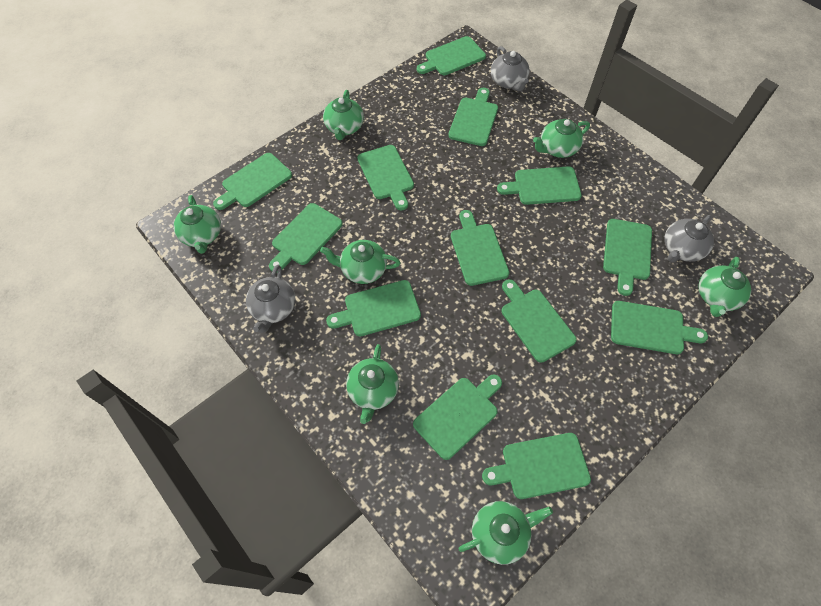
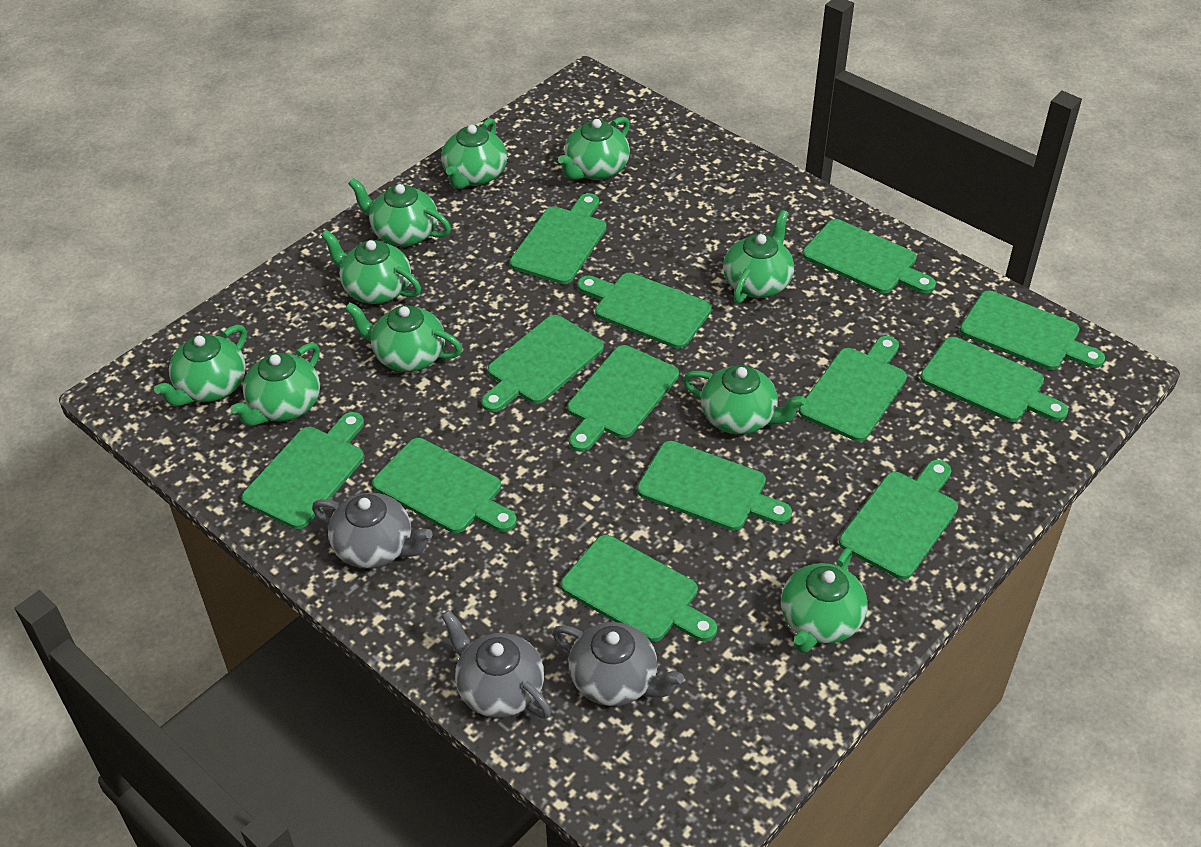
green teapot: [174,195,221,254] [320,240,401,284] [323,90,364,140] [346,344,399,424] [459,501,553,565] [533,119,590,158] [698,257,751,317] = 7 -> [154,325,247,406] [230,343,320,426] [321,230,421,304] [345,302,462,372] [348,178,451,247] [441,118,507,189] [558,117,630,180] [683,365,806,434] [723,210,794,303] [781,548,868,653] = 10

